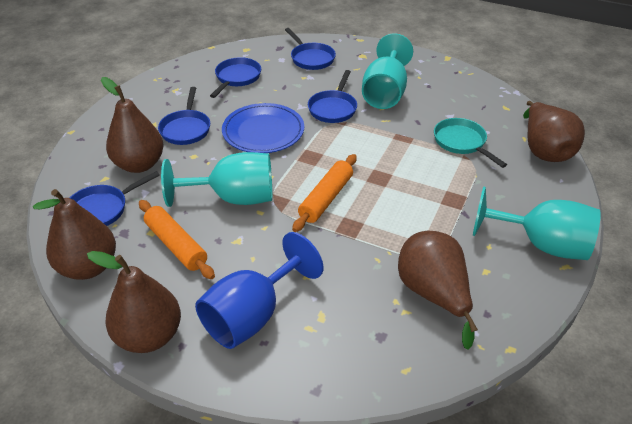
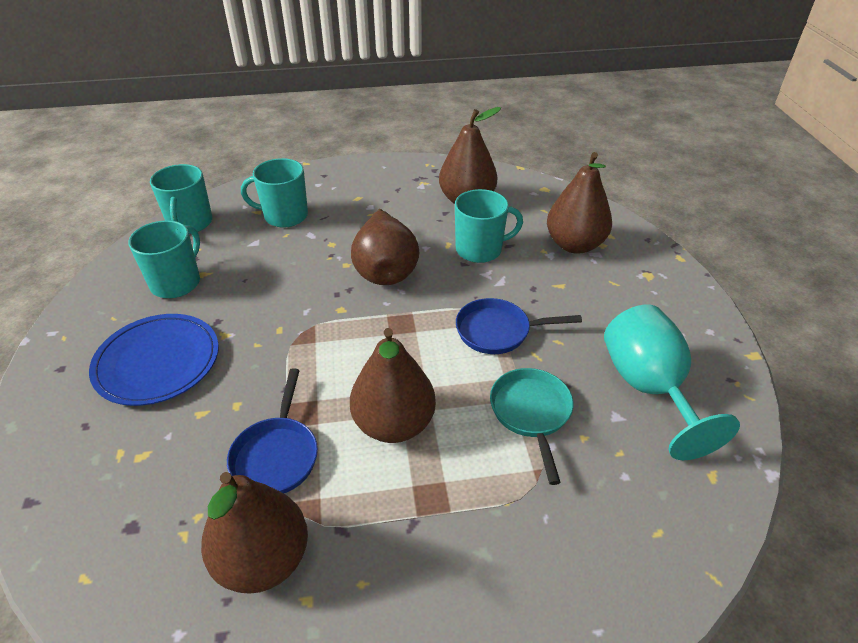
blue goblet: [195,232,324,349] = 1 -> none = 0
blue pan: [70,171,160,226] [158,87,210,145] [210,57,261,98] [285,28,336,70] [308,70,357,123] = 5 -> [227,368,318,493] [456,298,582,354] = 2
orange rolling pin: [139,200,215,279] [292,154,357,232] = 2 -> none = 0
turquoise goblet: [161,152,272,207] [362,33,413,109] [473,186,601,260] = 3 -> [604,305,740,460] = 1
turquoise mug: none = 0 -> [128,220,200,298] [150,164,212,234] [241,158,308,228] [455,189,523,263] = 4

